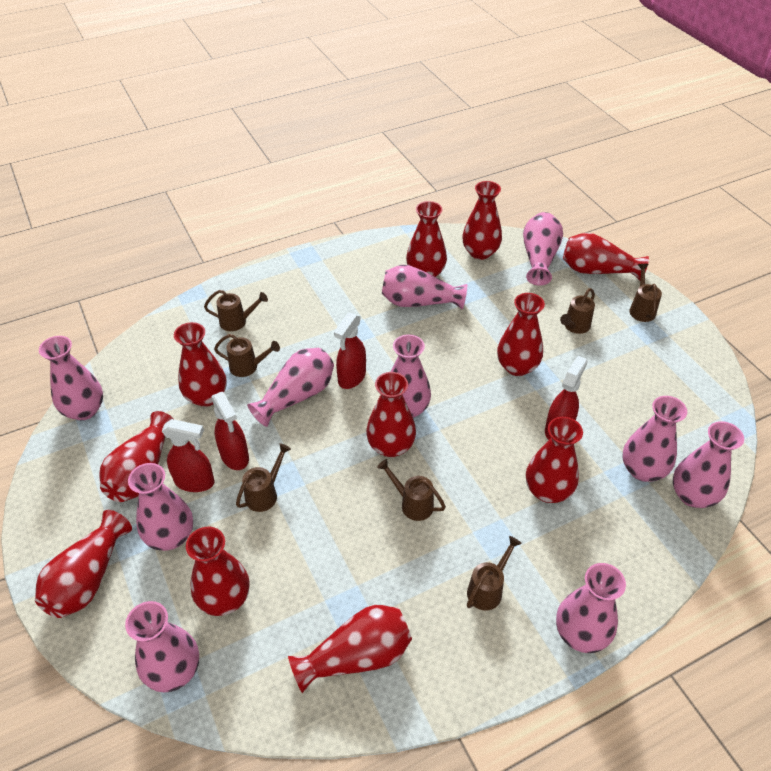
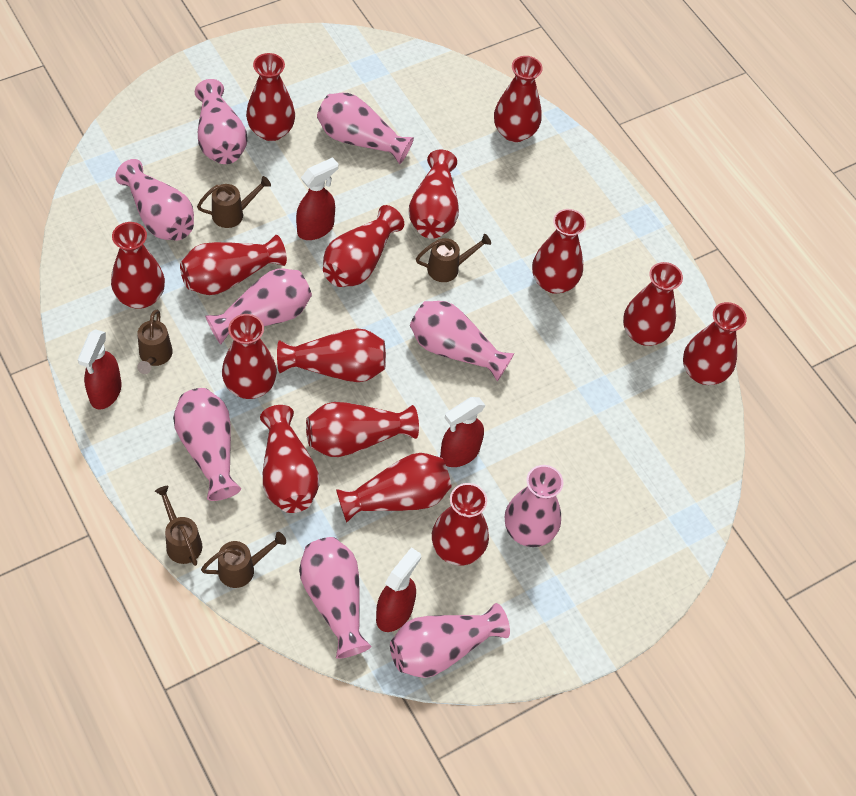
brown watering can: [204,290,268,331] [214,334,280,377] [236,443,291,512] [377,459,446,521] [467,536,522,611] [560,288,595,334] [629,264,662,322] = 7 -> [137,310,173,374] [155,486,202,566] [197,176,271,228] [201,532,286,588] [416,234,491,282] = 5
pink vase: [39,336,103,420] [125,601,199,692] [128,463,193,551] [247,348,334,427] [382,265,467,309] [391,334,431,418] [523,212,563,286] [556,563,626,653] [623,396,687,482] [673,421,744,508] = 10 -> [115,159,194,241] [173,388,241,501] [195,79,247,164] [205,269,312,345] [299,537,371,659] [317,93,414,164] [390,603,510,678] [410,301,514,381] [505,465,563,547] = 9
red vase: [35,510,132,618] [99,411,175,502] [174,322,227,407] [186,527,249,616] [288,605,412,693] [366,372,416,457] [406,201,447,277] [462,181,502,260] [497,293,545,376] [526,417,583,503] [563,233,649,280] = 11 -> [111,222,165,309] [180,235,287,295] [222,314,277,399] [246,53,295,141] [260,405,319,513] [277,328,386,382] [306,402,419,457] [323,205,404,287] [336,453,452,523] [409,150,459,239] [432,483,489,565] [494,56,543,142] [532,209,586,294] [623,262,683,346] [683,302,747,385] = 15

